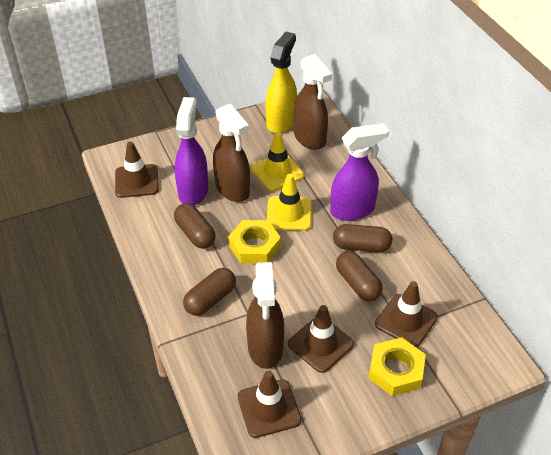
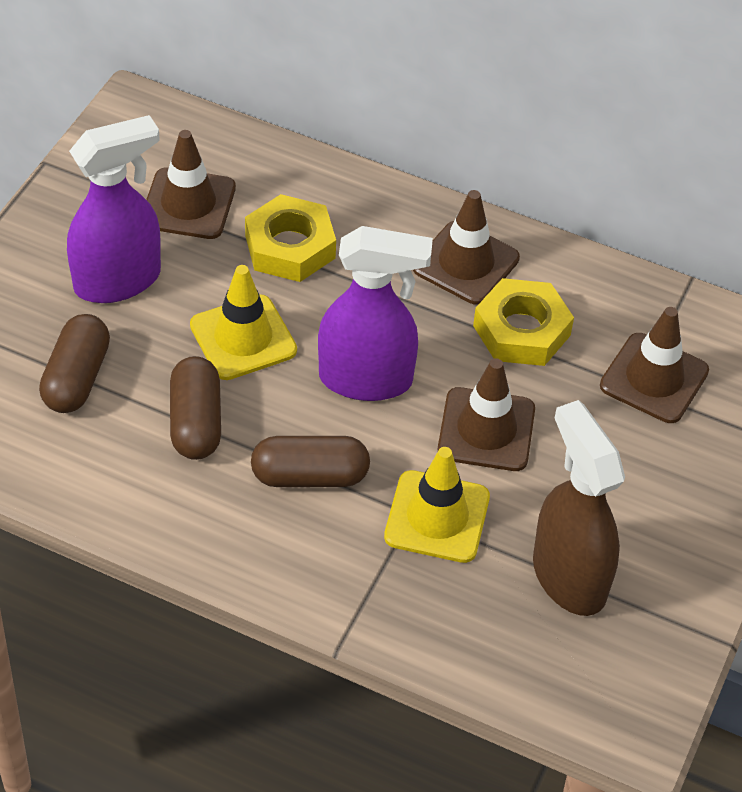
brown capsule: [174,203,216,249] [183,268,236,316] [333,224,392,252] [336,251,383,301] = 4 -> [39,314,110,413] [170,356,221,460] [251,436,370,487] = 3
brown spray bottle: [213,104,250,202] [246,262,284,369] [293,54,332,150] = 3 -> [533,400,625,616] = 1
yellow spray bottle: [266,32,297,133] = 1 -> none = 0

